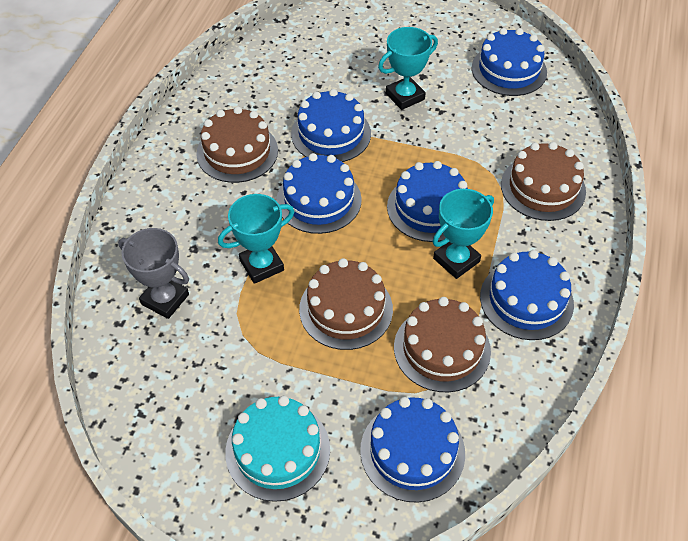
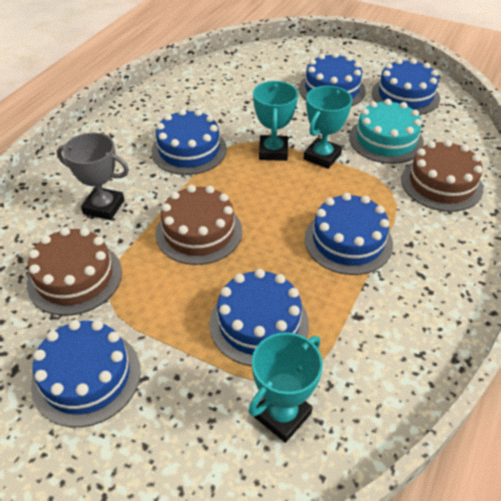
brown cake: [196,106,278,183] [299,258,393,350] [394,297,491,392] [501,142,586,221] = 4 -> [27,227,122,316] [156,185,242,265] [401,140,483,212] = 3

